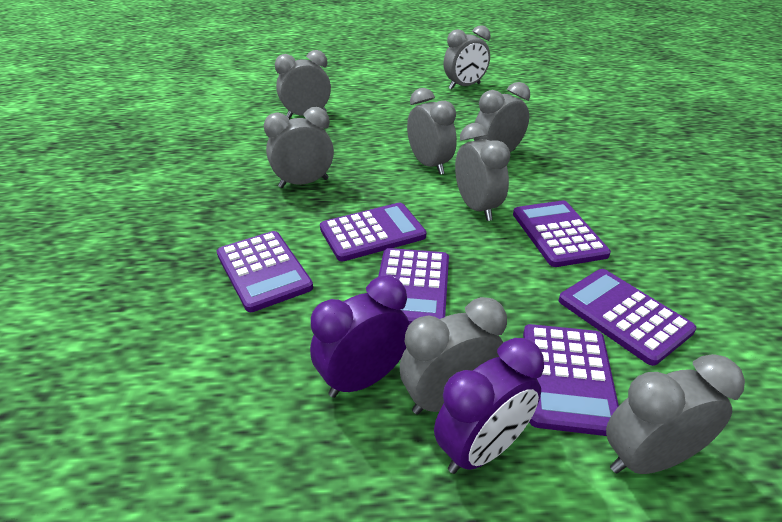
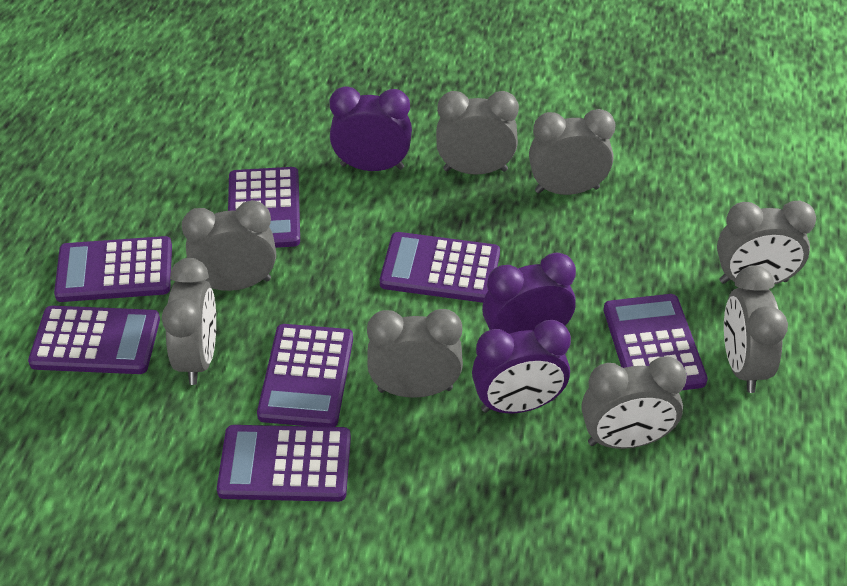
purple calculator: [217,231,313,312] [320,203,426,262] [378,248,449,324] [513,200,611,267] [523,324,619,436] [559,269,696,366] = 6 -> [28,306,160,374] [54,236,172,302] [217,425,351,502] [228,167,300,248] [257,324,353,427] [380,232,500,303] [604,294,708,390] = 7
purple clock: [310,276,410,398] [434,338,544,474] = 2 -> [330,86,412,171] [472,320,571,413] [482,253,576,334] = 3

